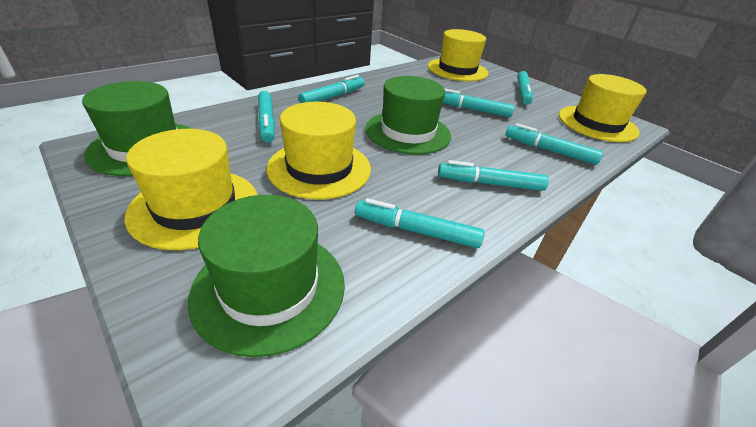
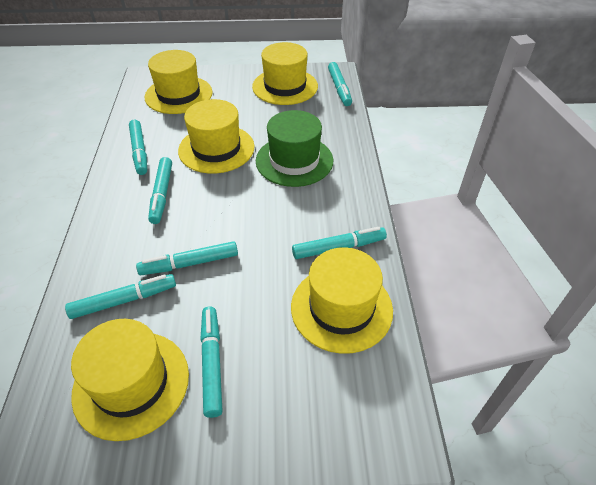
green hat: [82,81,191,176] [188,195,345,357] [365,76,451,154] = 3 -> [256,110,333,187] = 1
yellow hat: [125,129,258,250] [267,102,371,200] [428,29,488,81] [559,74,647,142] = 4 -> [71,319,189,441] [145,50,213,114] [178,99,255,174] [252,42,318,105] [291,247,393,354] = 5

